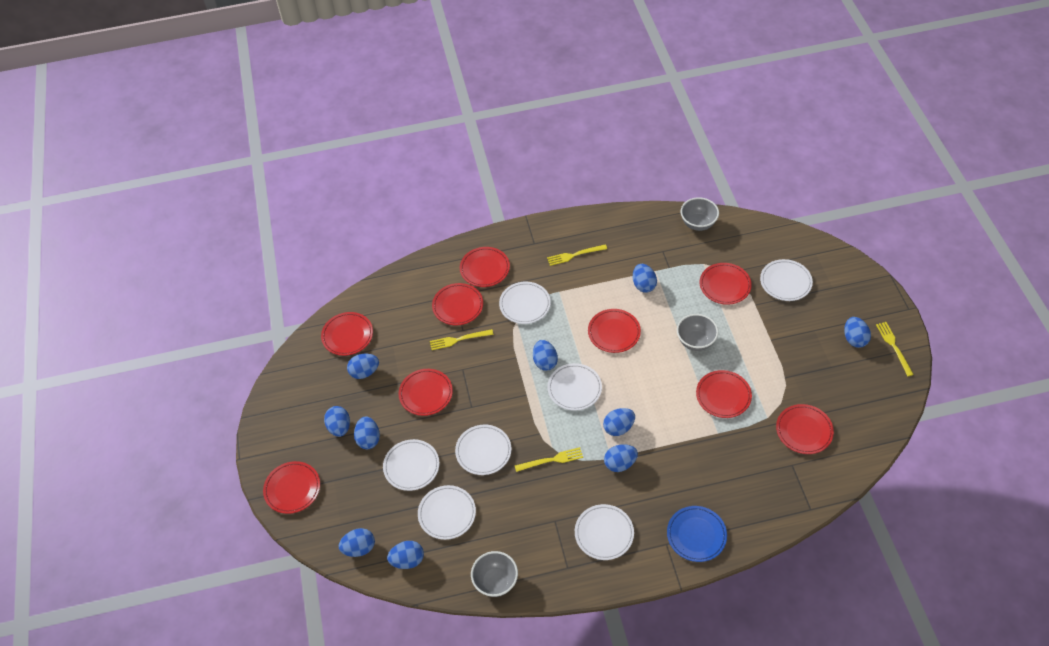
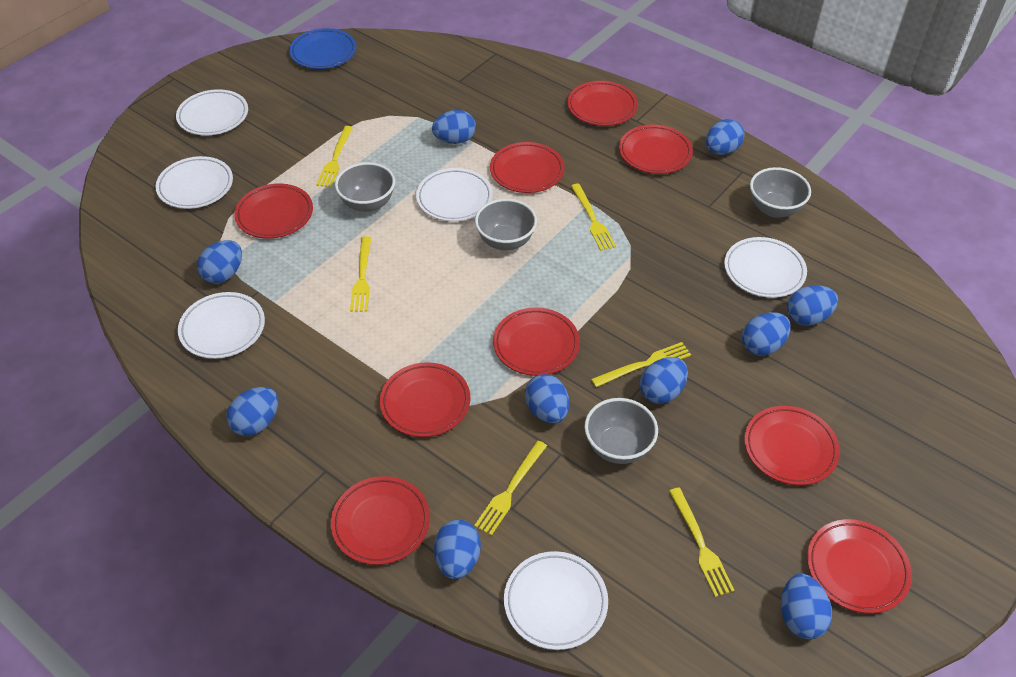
grey bowl: [471,551,518,597] [677,314,718,351] [681,197,719,231] = 3 -> [335,162,395,212] [475,199,537,250] [584,398,658,464] [750,167,811,218] = 4
white plate: [383,439,439,491] [418,485,476,540] [455,425,512,475] [499,282,551,324] [547,363,602,411] [575,504,634,560] [760,259,813,301] = 7 -> [156,156,233,209] [176,89,248,135] [178,292,265,359] [416,168,493,222] [504,551,608,650] [724,237,807,298] = 6
yellow fork: [430,329,493,350] [515,447,583,472] [547,244,607,266] [876,322,914,376] = 4 -> [316,126,353,187] [350,236,371,312] [474,441,547,536] [571,184,616,251] [591,342,691,387] [669,487,735,597] = 6

